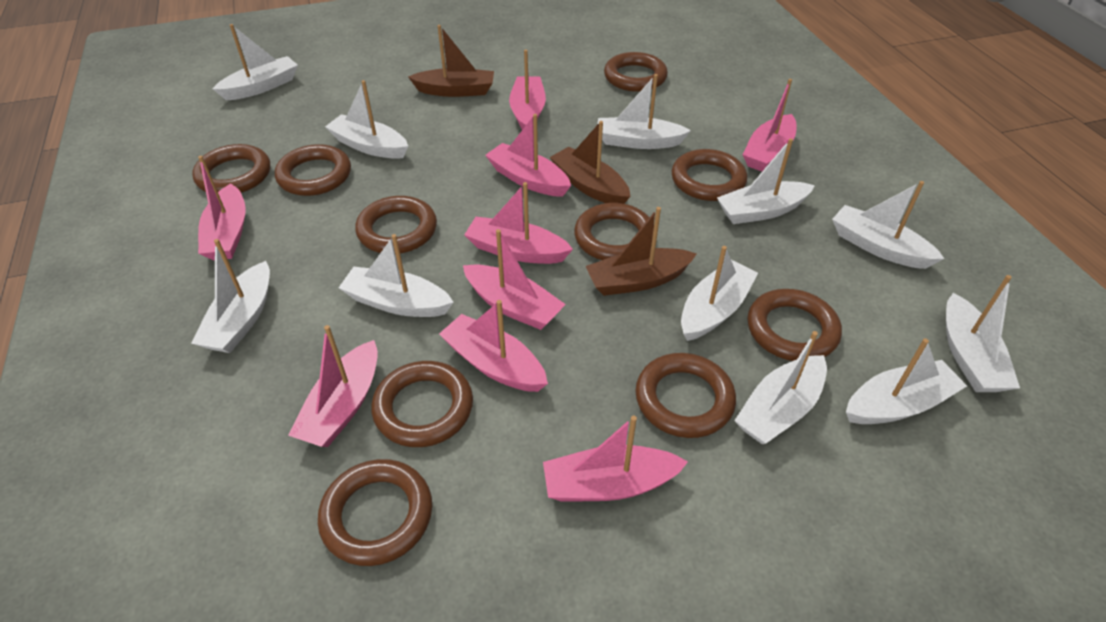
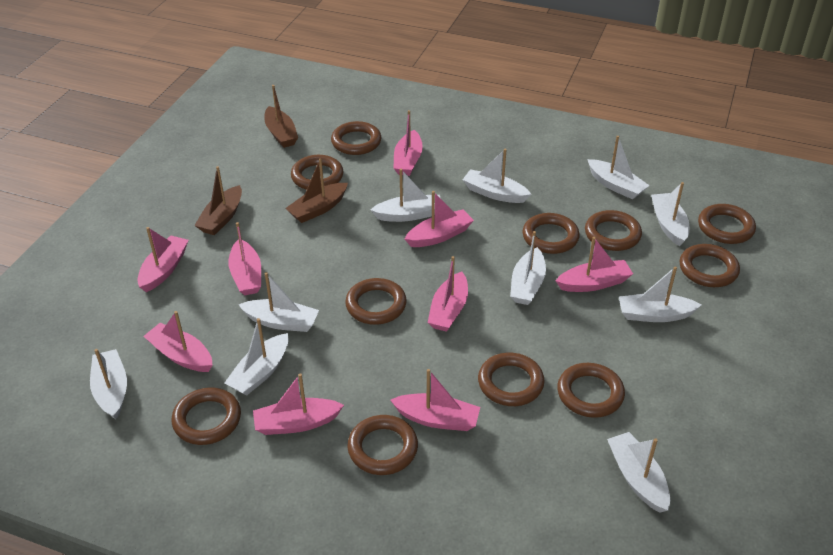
brown ring: [192,144,270,193] [275,144,351,196] [318,459,432,566] [355,196,437,254] [371,361,473,447] [574,203,654,260] [604,52,668,92] [635,353,736,438] [671,149,747,201] [748,289,842,361] = 10 -> [172,388,241,445] [291,155,344,190] [331,121,381,155] [345,278,407,325] [347,415,418,475] [478,353,545,406] [523,213,579,254] [557,363,625,418] [585,210,642,251] [680,244,740,287] [698,204,756,244] = 11
white boat: [191,239,270,353] [213,24,298,100] [325,80,408,159] [339,234,454,317] [598,74,691,149] [681,246,758,341] [717,138,815,224] [734,331,827,444] [832,181,945,269] [846,338,967,424] [946,275,1020,392] = 11 -> [90,349,127,419] [224,318,289,396] [239,272,319,332] [370,169,440,222] [462,149,531,203] [510,231,546,305] [587,136,650,199] [607,432,670,513] [619,266,701,322] [651,182,689,246] = 10

